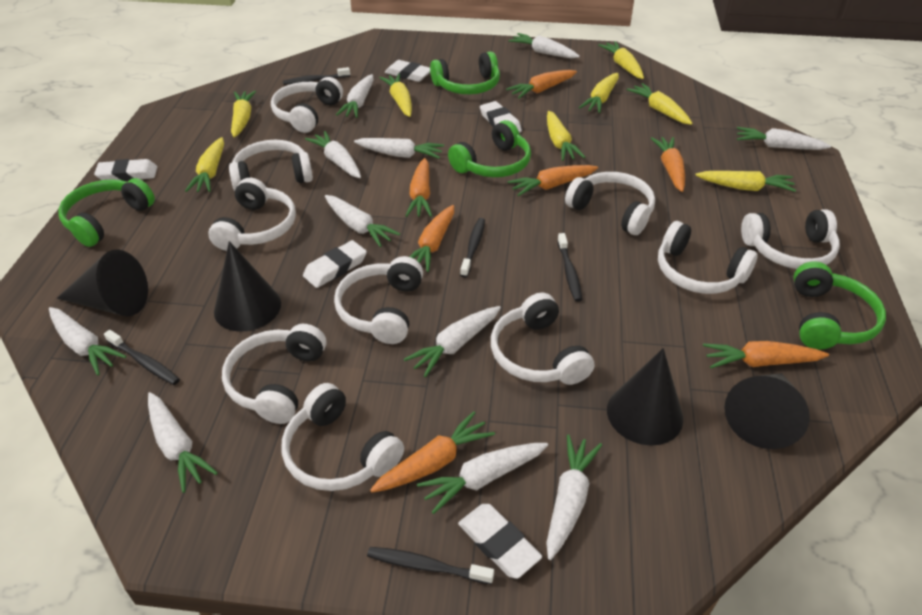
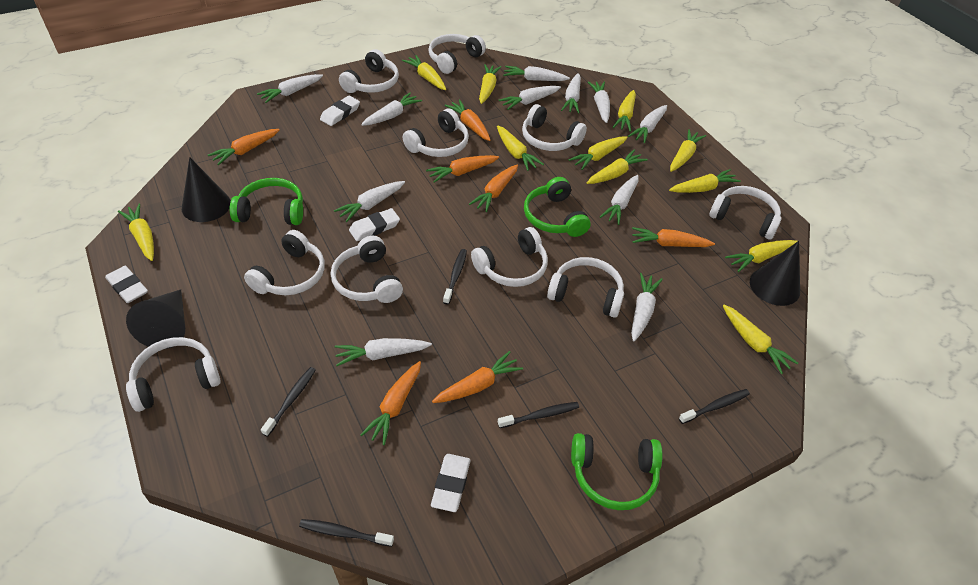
black cone: [57,249,148,316] [214,241,281,332] [607,348,683,446] [724,373,810,449] = 4 -> [126,289,185,349] [182,157,231,222] [750,241,800,306] = 3
green headphones: [58,178,155,247] [430,51,500,94] [448,120,531,177] [794,261,886,350] = 4 -> [230,178,303,225] [524,177,591,237] [571,433,663,510] = 3
white eraser: [94,159,157,181] [303,240,367,288] [385,60,430,82] [458,504,542,579] [480,101,522,133] = 5 -> [105,266,148,303] [320,96,360,126] [349,208,400,241] [431,454,471,512] = 4
yellow carrot: [185,137,224,192] [231,91,256,138] [379,74,412,117] [547,111,585,161] [579,73,619,113] [598,41,644,79] [627,83,692,125] [695,171,796,192] = 8 -> [118,203,154,261] [402,55,446,90] [479,64,501,104] [497,126,544,171] [569,136,628,170] [587,150,648,184] [613,90,636,132] [669,169,741,193] [670,129,706,172] [723,305,798,374] [725,240,798,272] = 11

